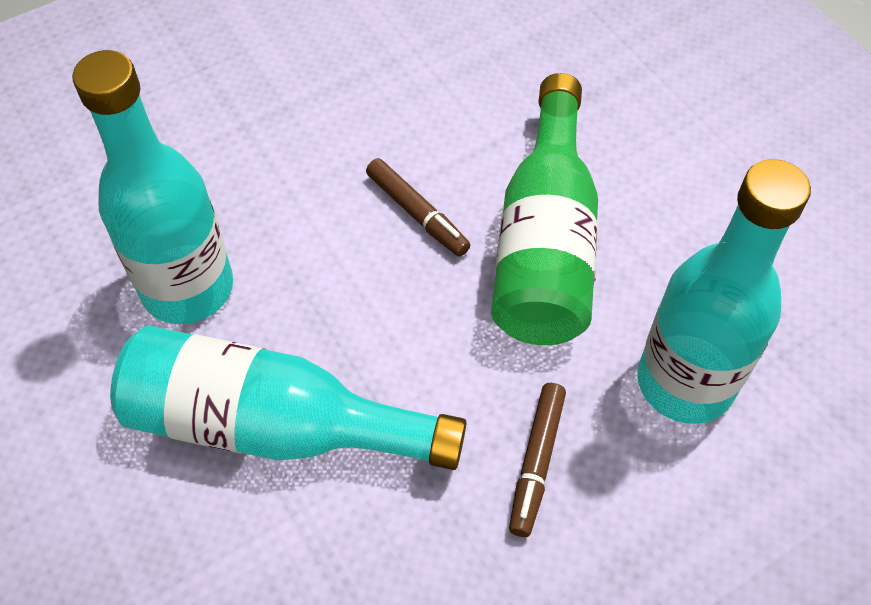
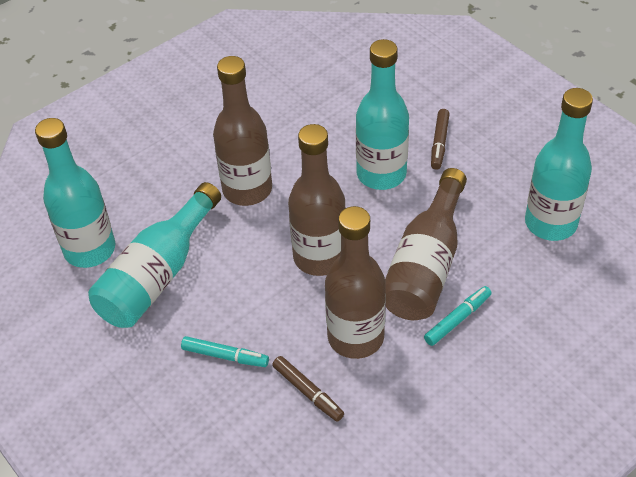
brown bottle: none = 0 -> [213,56,272,206] [288,124,345,276] [325,206,386,359] [385,168,467,320] = 4
green bottle: [491,73,598,345] = 1 -> none = 0
turquoise bottle: [72,50,233,324] [110,325,467,470] [637,159,811,424] = 3 -> [35,118,115,268] [88,182,221,328] [356,39,409,190] [525,88,593,241] = 4
turquoise marker: none = 0 -> [181,336,269,367] [424,286,492,346] = 2

